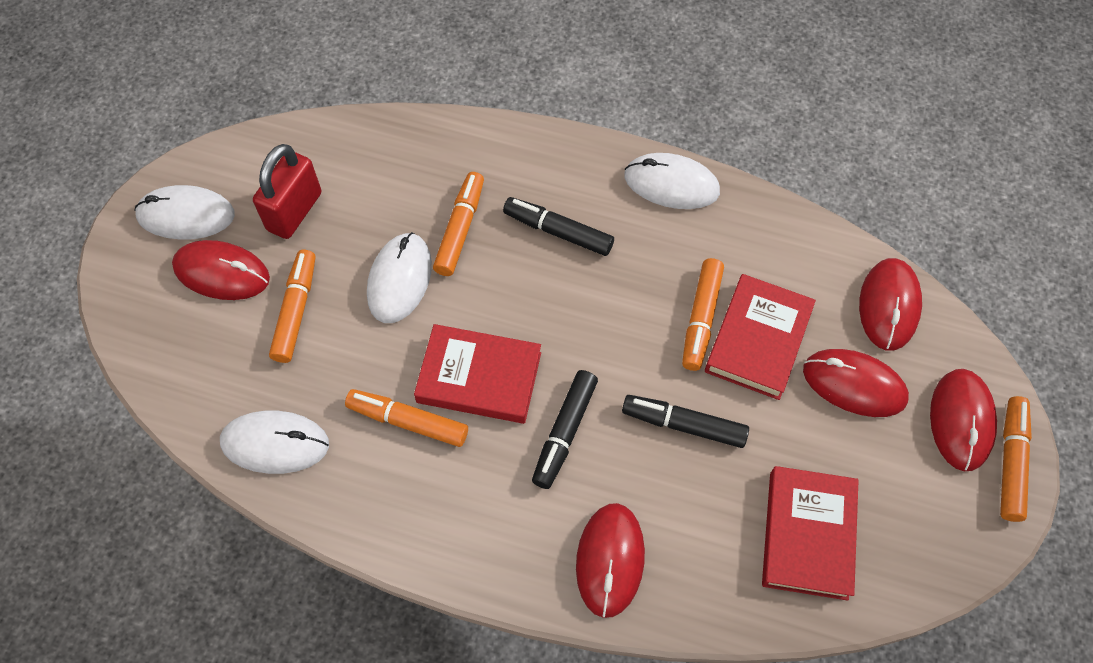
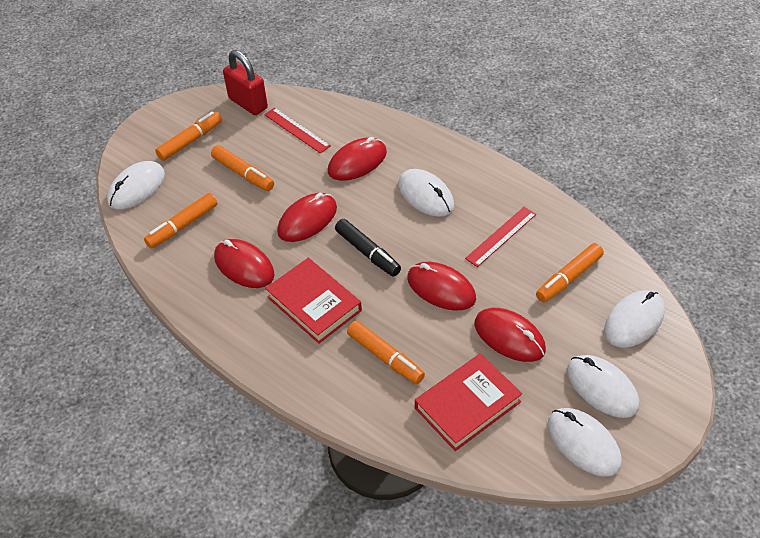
black marker: [503,197,614,256] [532,370,598,489] [622,395,749,448] = 3 -> [335,219,401,277] = 1
red book: [414,324,541,424] [705,274,816,400] [762,466,859,601] = 3 -> [265,258,362,344] [415,353,522,451] = 2
red ruler: none = 0 -> [264,108,331,154] [465,207,536,267] = 2
white mouse: [134,185,235,240] [220,411,329,474] [367,232,432,323] [624,153,720,209] = 4 -> [107,161,165,209] [398,169,454,217] [548,408,622,477] [567,355,639,418] [604,290,665,348] = 5

